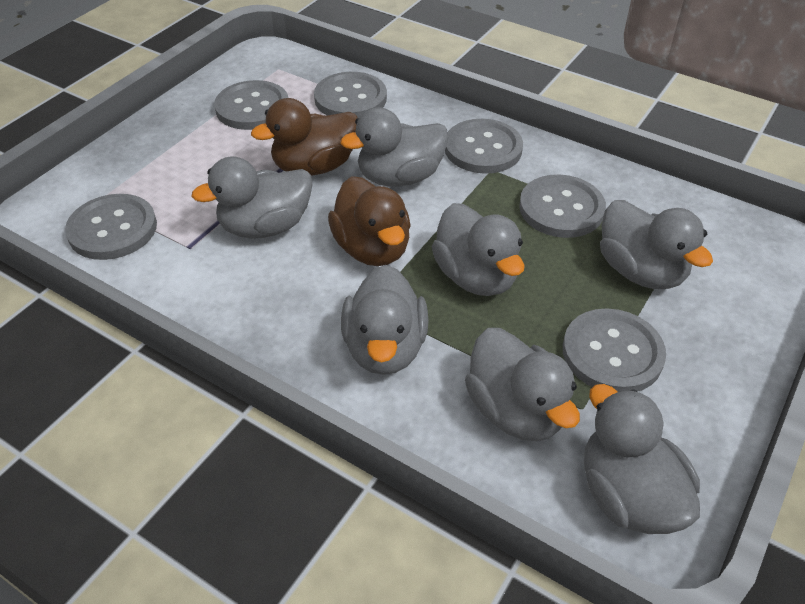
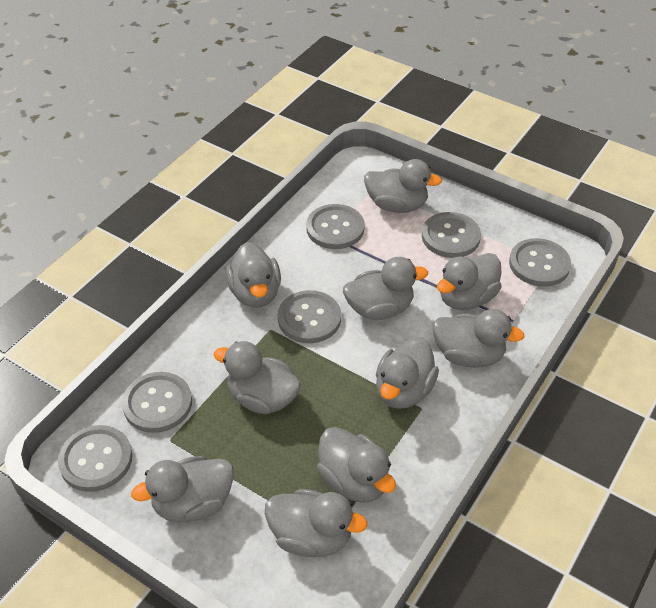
brown duck: [251,98,358,175] [328,176,411,266] = 2 -> none = 0
grey duck: [191,156,312,239] [341,107,448,187] [341,265,429,375] [432,203,525,296] [465,328,580,441] [584,384,700,534] [600,200,713,289] = 7 -> [131,456,234,523] [214,341,301,414] [226,242,281,308] [265,489,368,557] [317,427,396,503] [343,257,428,320] [364,159,442,213] [376,337,439,409] [433,309,525,368] [437,253,502,310] = 10

